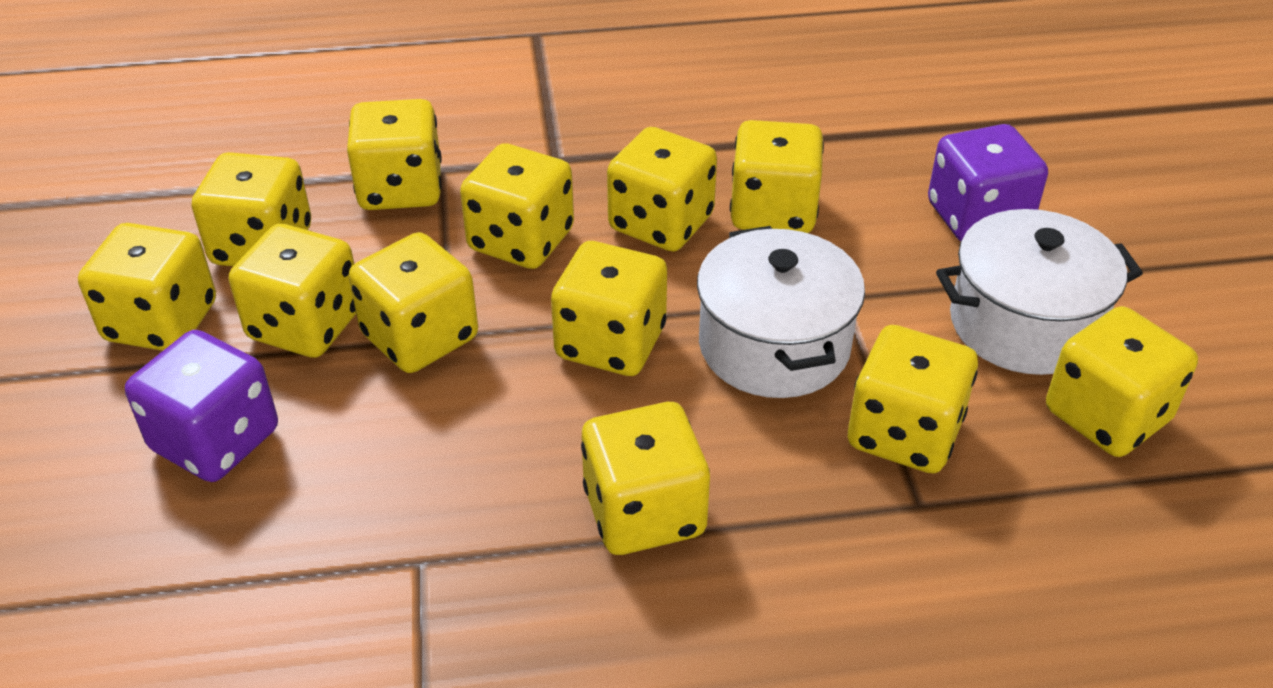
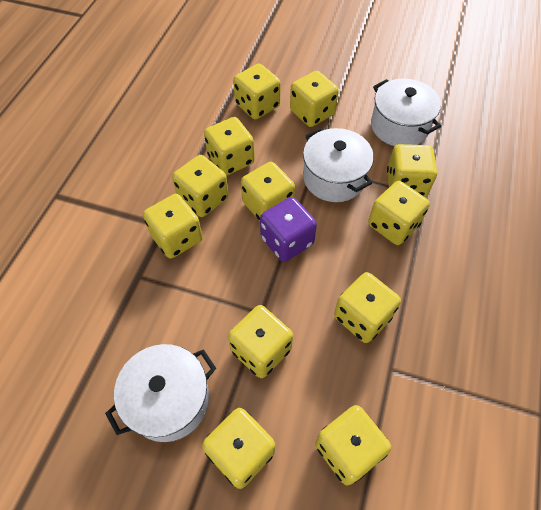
purple dice: [125,330,278,482] [928,124,1048,241] = 2 -> [260,197,317,262] = 1
white pot: [697,226,865,398] [936,209,1143,375] = 2 -> [105,344,216,442] [303,128,374,202] [371,78,441,146] = 3

